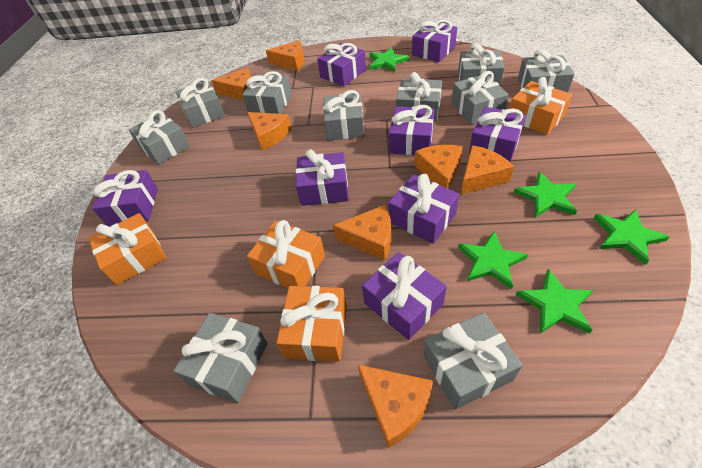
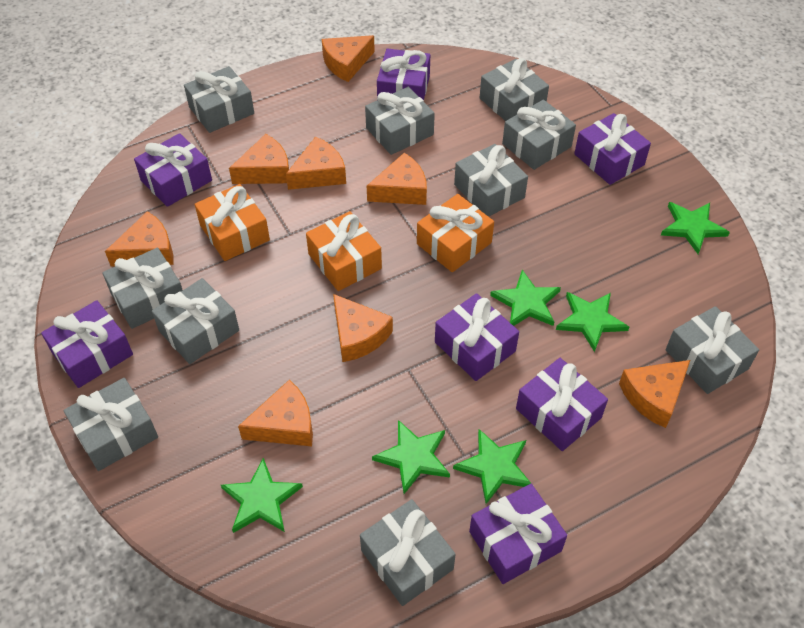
green star: [369,47,409,72] [458,231,528,289] [513,172,577,218] [516,269,593,334] [594,209,669,265] = 5 -> [221,458,303,533] [372,420,450,494] [453,429,532,504] [490,270,561,326] [556,292,629,352] [661,202,730,254] = 6
orange cheese: [211,68,251,100] [247,112,292,150] [266,40,304,71] [333,205,391,260] [358,365,433,448] [415,145,463,189] [461,145,514,194] = 7 -> [105,211,174,267] [229,134,289,184] [238,379,313,446] [286,137,346,190] [322,35,375,82] [333,294,393,362] [367,153,427,205] [619,360,690,428] = 8
orange gift: [89,213,166,285] [247,220,325,288] [277,286,347,362] [510,77,572,135] = 4 -> [195,184,270,261] [306,211,382,291] [417,194,494,272] = 3
purple gift: [92,170,158,226] [296,150,348,206] [317,43,366,86] [362,252,447,340] [388,174,459,244] [389,105,435,155] [412,20,457,62] [469,107,526,162] = 8 -> [41,300,133,388] [134,133,212,207] [377,48,430,100] [435,293,519,381] [469,484,567,584] [516,358,608,451] [574,113,651,185] = 7

